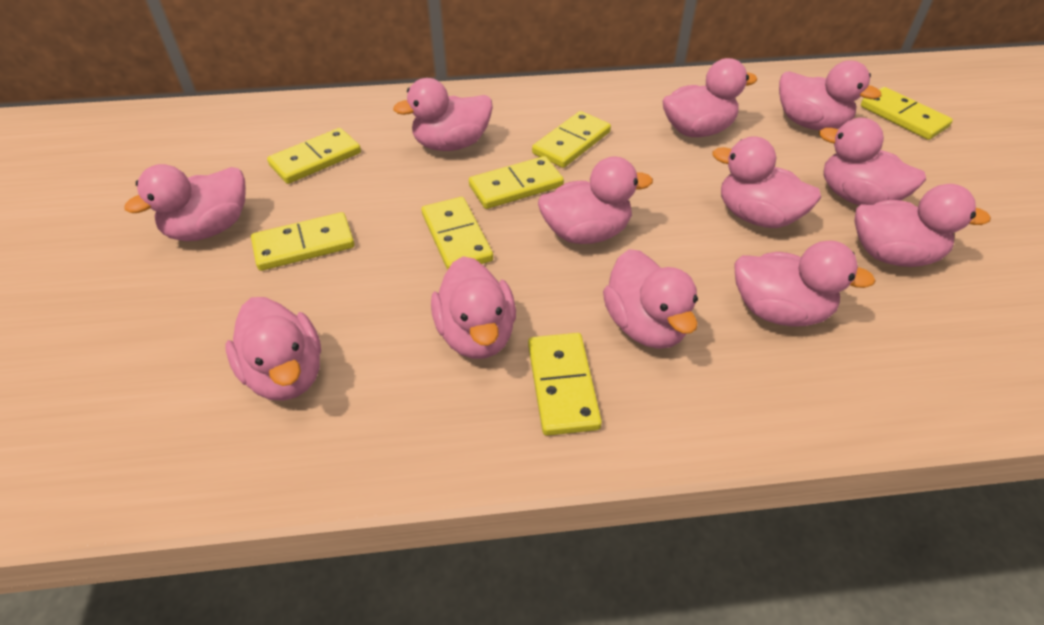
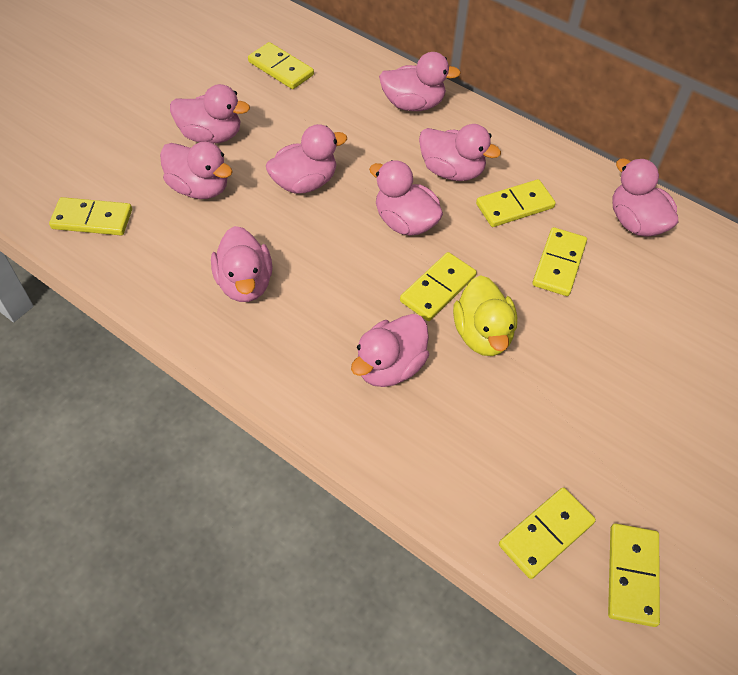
pink duck: [124,164,246,241] [226,297,321,401] [393,78,493,151] [431,256,516,359] [538,156,653,244] [603,249,698,349] [662,58,757,137] [713,136,821,228] [734,241,876,327] [779,60,881,130] [819,118,926,206] [854,184,991,267] = 12 -> [160,142,233,199] [170,84,250,144] [211,226,273,302] [266,124,347,194] [351,314,429,387] [369,160,443,236] [379,52,461,111] [419,124,501,181] [612,158,678,237] = 9
yellow duck: none = 0 -> [453,275,517,356] = 1

